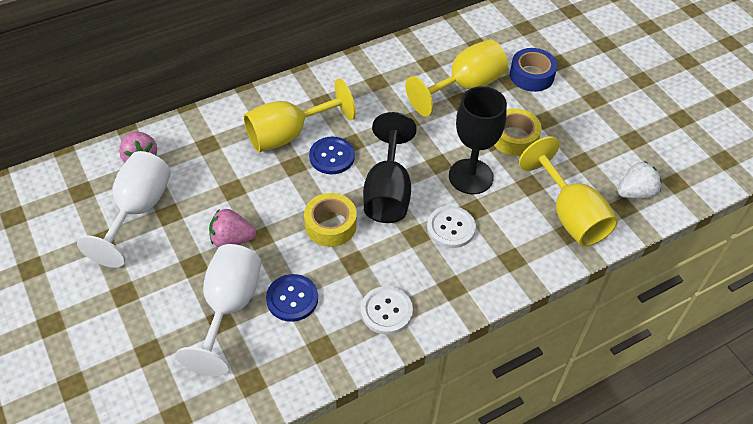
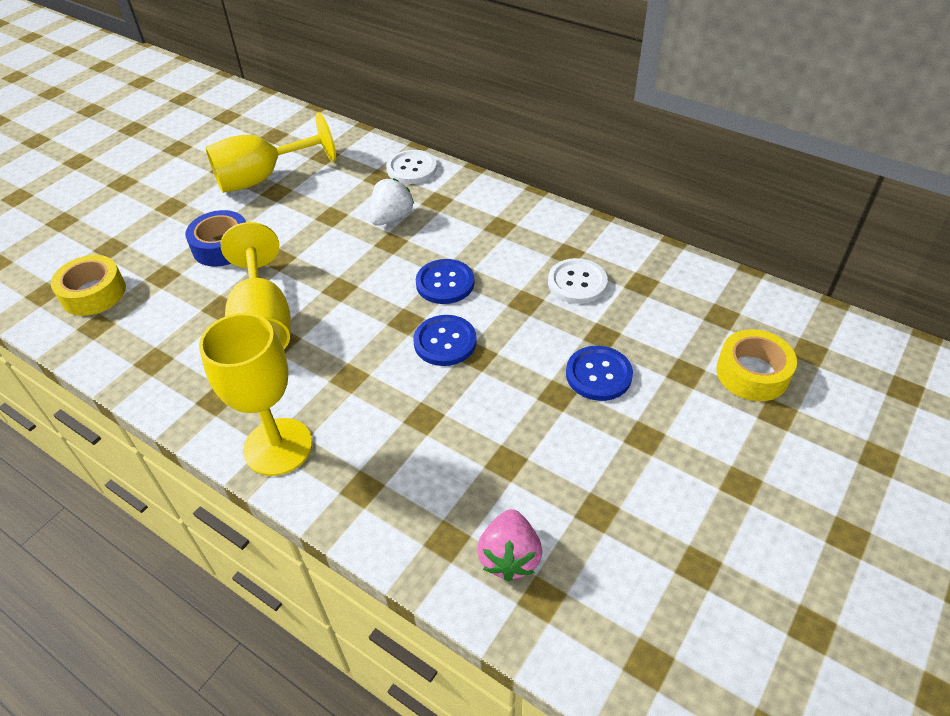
black goblet: [363,112,417,223] [449,86,507,194] = 2 -> none = 0
blue button: [266,274,318,322] [309,136,355,174] = 2 -> [413,315,477,366] [415,259,475,304] [566,346,633,401] = 3
pink strawberry: [119,132,157,162] [209,209,256,247] = 2 -> [477,509,542,581] = 1
white goblet: [77,151,171,268] [175,244,261,376] = 2 -> none = 0

